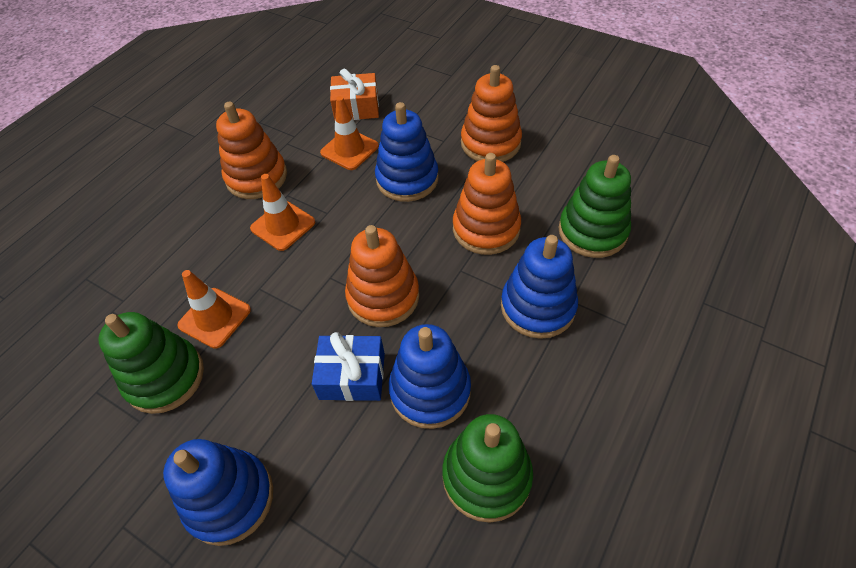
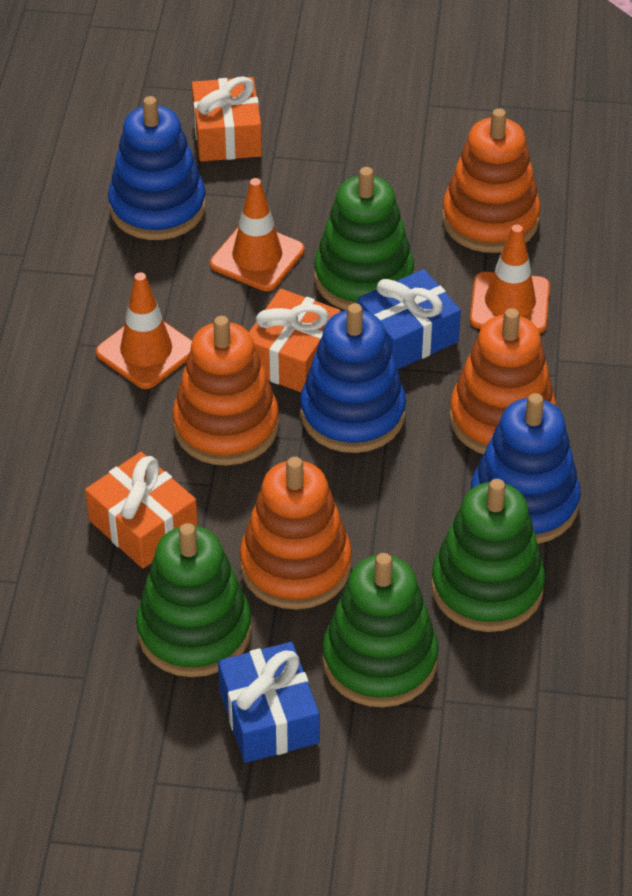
blue gift: [312,332,385,401] = 1 -> [218,642,319,763] [357,269,461,370] = 2
blue stacking toy: [163,439,273,546] [375,102,439,202] [389,324,471,429] [501,235,578,339] = 4 -> [108,96,206,240] [300,303,406,453] [471,393,580,544] = 3
green stacking toy: [98,312,204,414] [442,414,533,523] [558,155,631,258] = 3 -> [136,523,252,677] [314,167,414,310] [322,553,439,707] [431,479,545,632] = 4
orange gift: [330,69,379,120] = 1 -> [85,452,198,568] [192,76,262,162] [249,289,341,392] = 3

